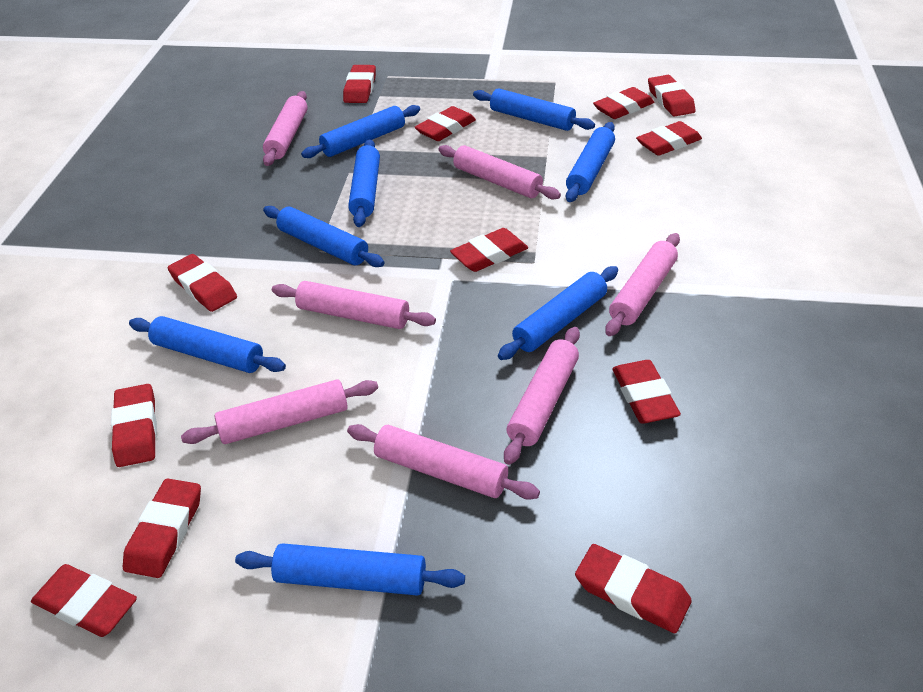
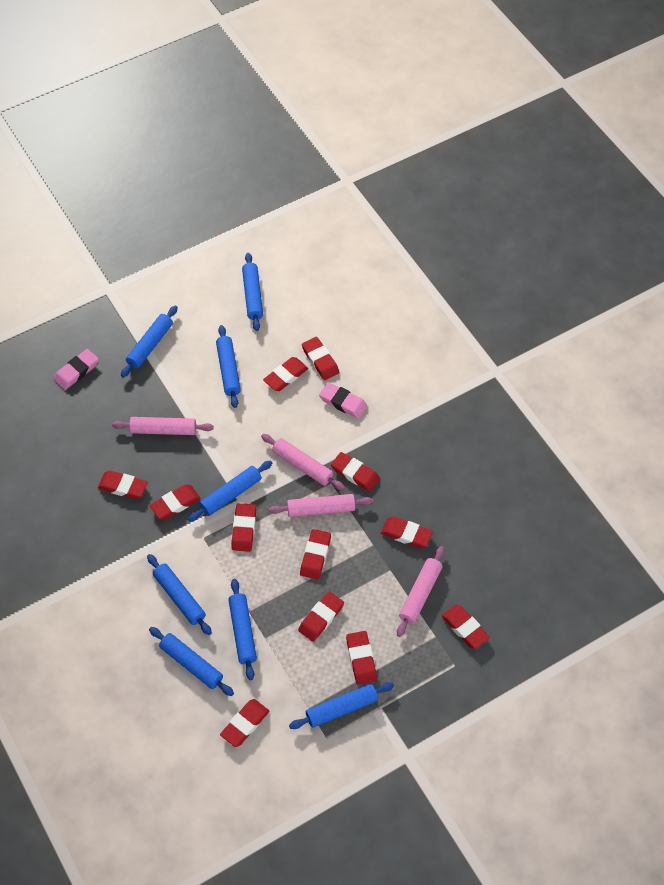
pink eraser: none = 0 -> [54,349,99,390] [319,382,367,419] = 2
pink rolling pin: [181,379,378,444] [263,91,308,166] [272,281,436,329] [347,424,540,500] [438,145,561,200] [504,327,580,465] [605,233,680,336] = 7 -> [112,417,214,435] [261,434,345,490] [269,494,373,517] [397,546,444,637] = 4

